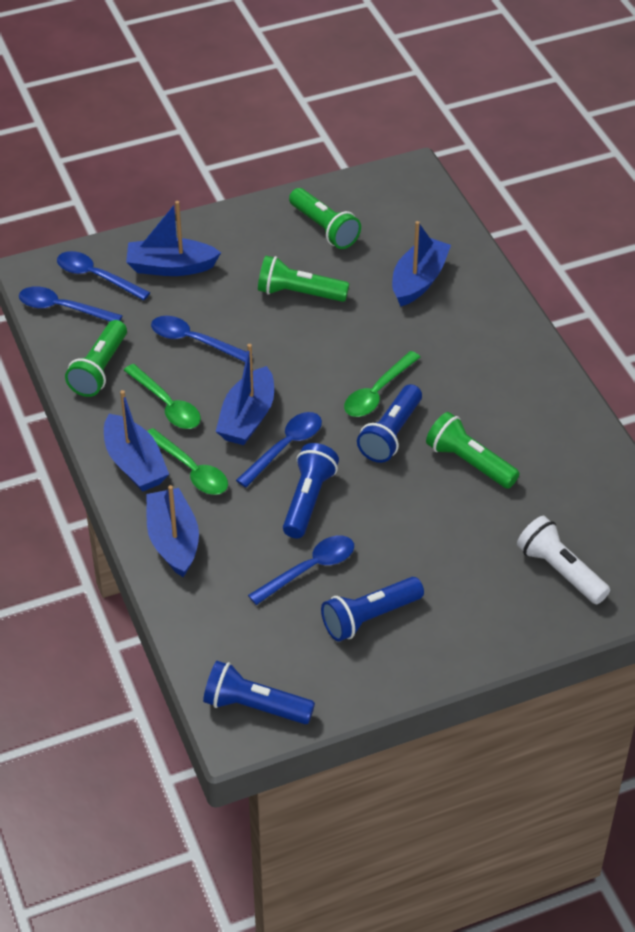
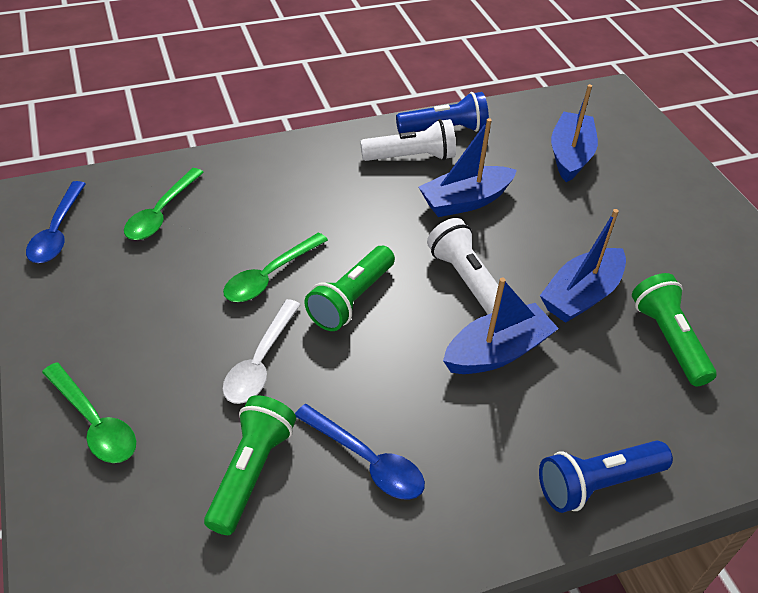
blue boat: [104,390,169,492] [126,201,221,276] [147,485,199,578] [215,344,274,445] [392,221,451,307] = 5 -> [419,118,517,217] [443,277,559,374] [540,209,626,323] [551,84,598,183] = 4
blue flashlight: [203,661,315,724] [283,443,339,538] [321,577,424,642] [357,384,422,463] = 4 -> [396,92,489,133] [539,441,673,513] = 2
blue spoon: [19,286,123,321] [57,251,151,300] [151,316,253,362] [236,412,322,487] [248,536,354,605] = 5 -> [26,181,86,263] [295,404,425,500] = 2
green flashlight: [65,320,127,397] [258,256,349,302] [289,188,361,249] [426,412,520,489] = 4 -> [204,395,296,535] [304,246,395,331] [632,273,717,386] = 3
white flashlight: [517,516,610,604] = 1 -> [360,119,456,161] [427,218,498,314] = 2
white spoon: none = 0 -> [223,299,301,404] = 1

